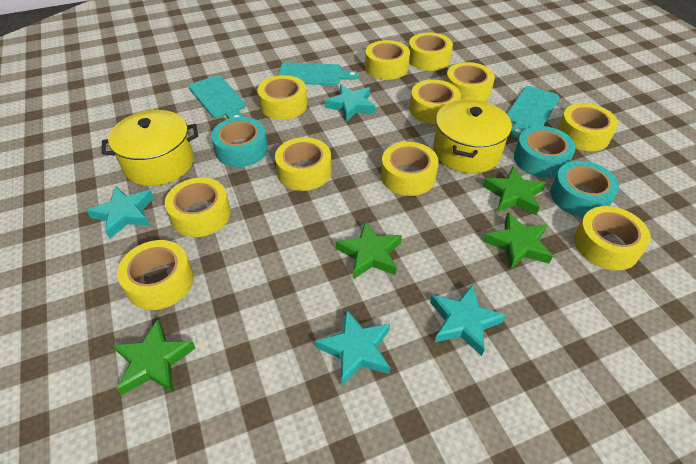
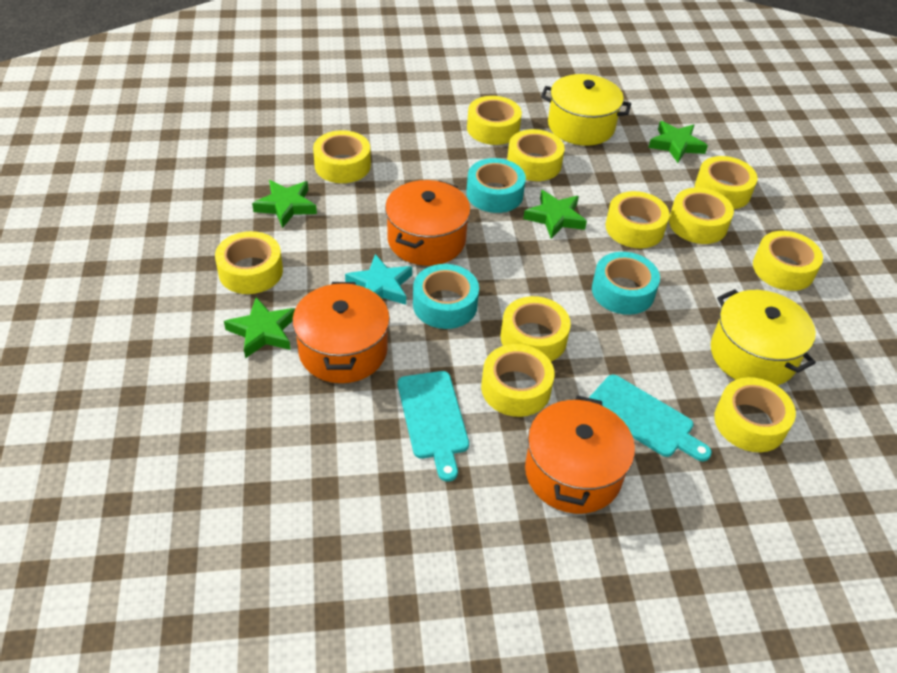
orange pot: none = 0 -> [292,282,390,383] [385,180,471,266] [525,395,635,514] = 3
turquoise cutting board: [189,75,246,119] [278,62,359,85] [507,86,559,138] = 3 -> [398,371,469,482] [589,375,712,461] = 2
turquoise star: [87,186,154,239] [315,309,390,386] [325,84,375,122] [430,284,506,356] = 4 -> [345,254,412,305] = 1

